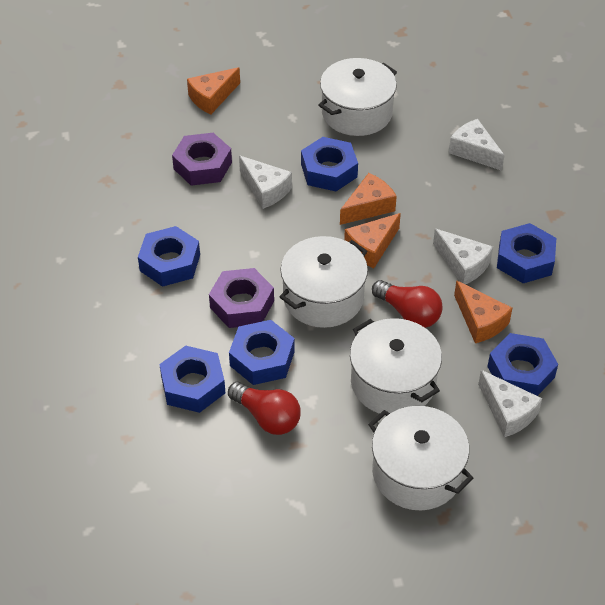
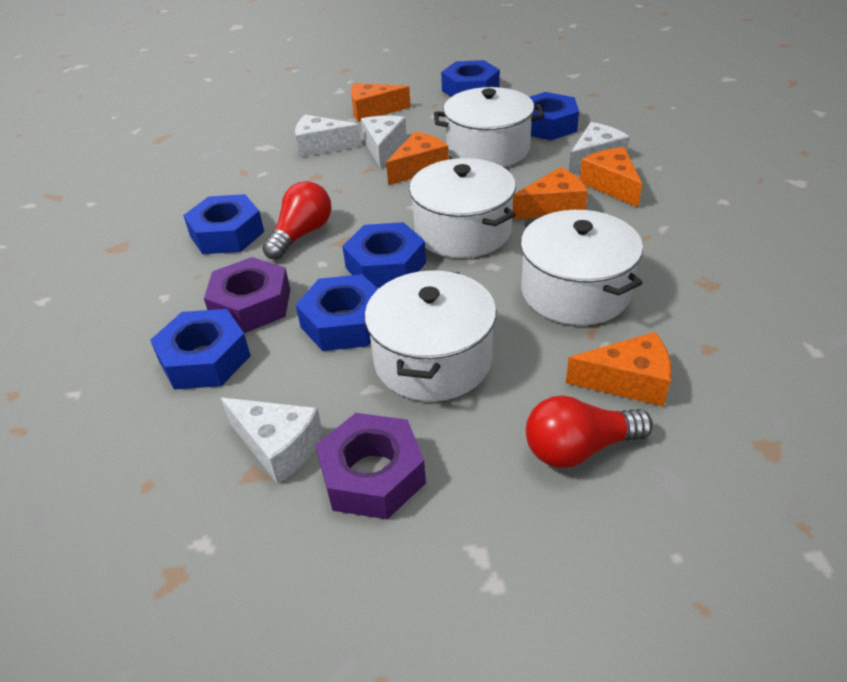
orange cheese: [187,67,240,114] [340,173,397,225] [344,213,401,268] [454,280,513,343] = 4 -> [351,83,411,122] [386,131,449,185] [512,167,588,219] [566,332,672,407] [580,147,642,207] = 5

